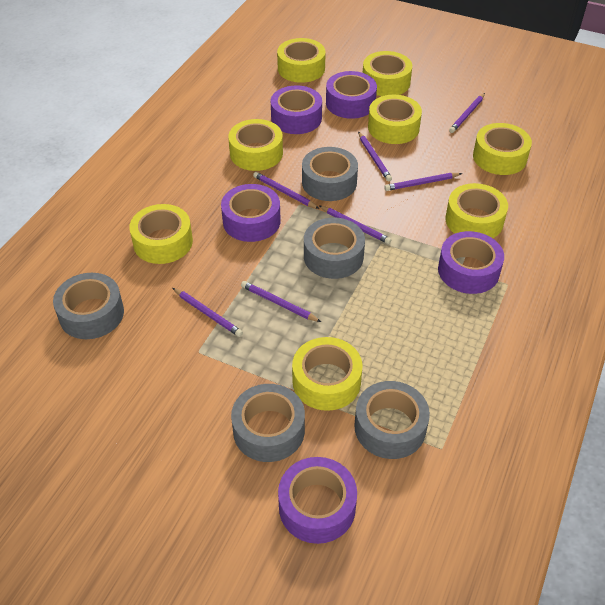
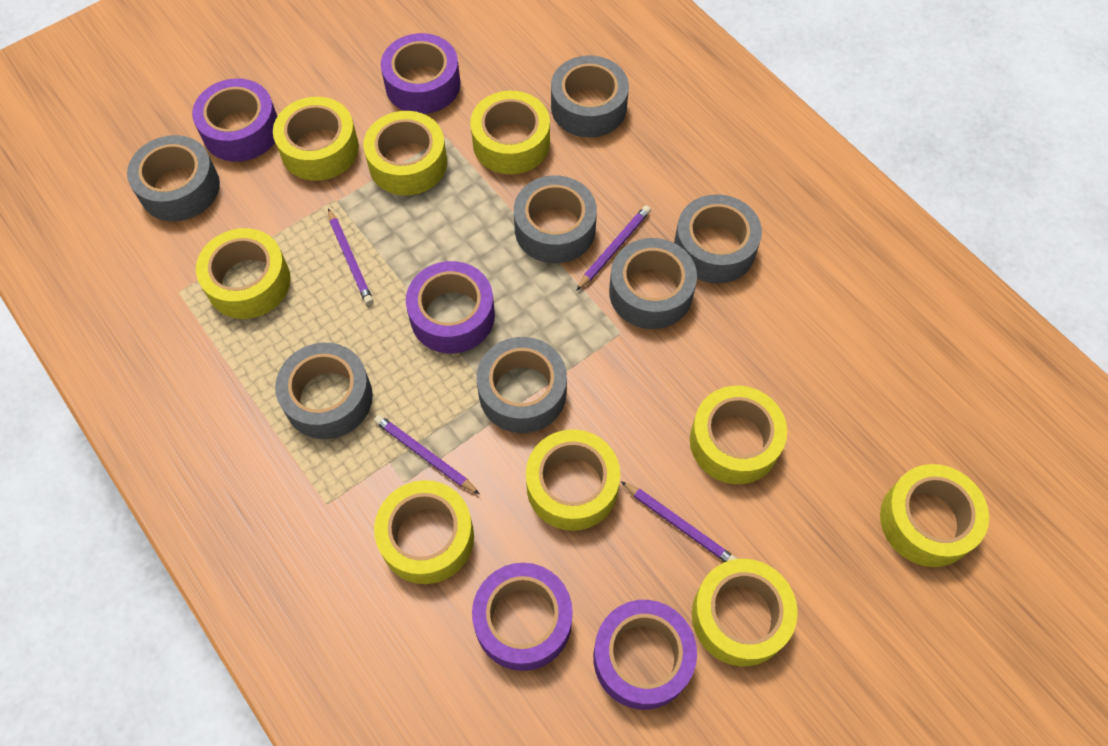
grey tape: [53,273,124,339] [231,384,305,462] [302,147,358,201] [304,218,365,279] [354,381,430,459] = 5 -> [127,135,220,221] [275,343,373,439] [477,337,567,433] [514,175,597,263] [551,55,629,138] [609,238,697,329] [674,194,762,284] = 7
purple pencil: [173,288,243,337] [241,281,321,322] [253,172,319,209] [319,206,391,244] [358,131,392,181] [384,173,462,191] [449,93,485,133] = 7 -> [328,208,373,305] [374,415,480,494] [576,205,651,291] [621,481,737,562] = 4
yellow tape: [129,204,193,264] [228,119,283,171] [277,38,326,83] [292,337,362,411] [363,51,412,96] [368,95,422,144] [446,183,508,238] [473,123,532,175] = 8 -> [196,228,291,319] [273,97,359,181] [363,111,447,196] [374,480,474,584] [470,91,550,174] [526,429,620,531] [690,386,787,484] [692,559,798,666] [880,464,989,567] = 9

